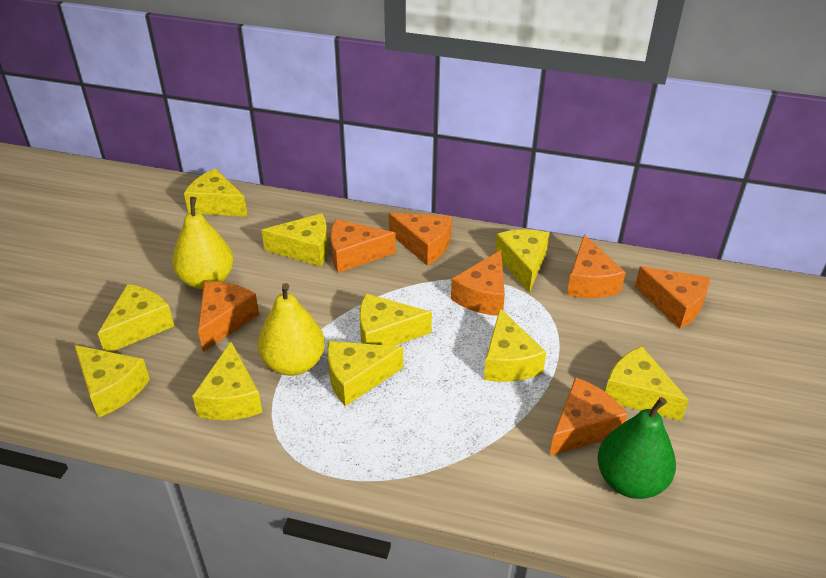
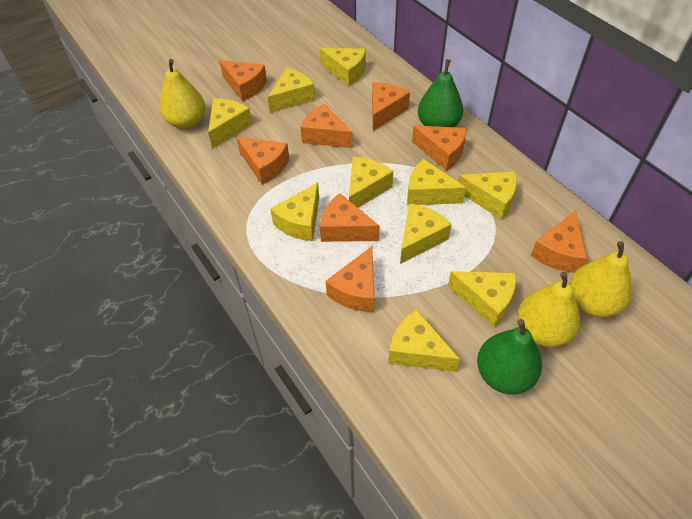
green pear: [598,397,676,499] = 1 -> [418,59,464,127] [477,319,542,394] = 2
orange cheese: [198,281,259,352] [330,219,396,273] [389,213,452,266] [451,250,505,316] [550,377,628,456] [567,235,626,298] [635,266,710,329] = 7 -> [219,60,267,102] [236,137,289,185] [300,103,352,148] [319,193,380,242] [326,246,374,312] [372,82,410,131] [412,125,467,171] [531,211,587,273] = 8
yellow pear: [172,197,234,289] [258,283,325,376] = 2 -> [160,59,205,129] [517,272,580,347] [570,241,632,317] = 3

